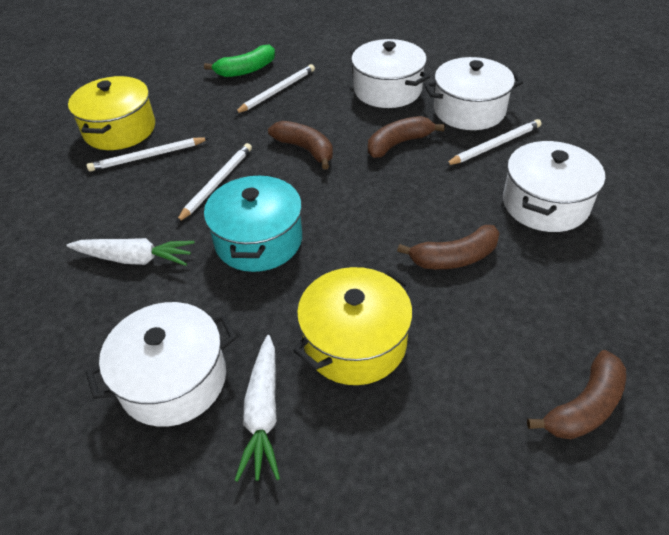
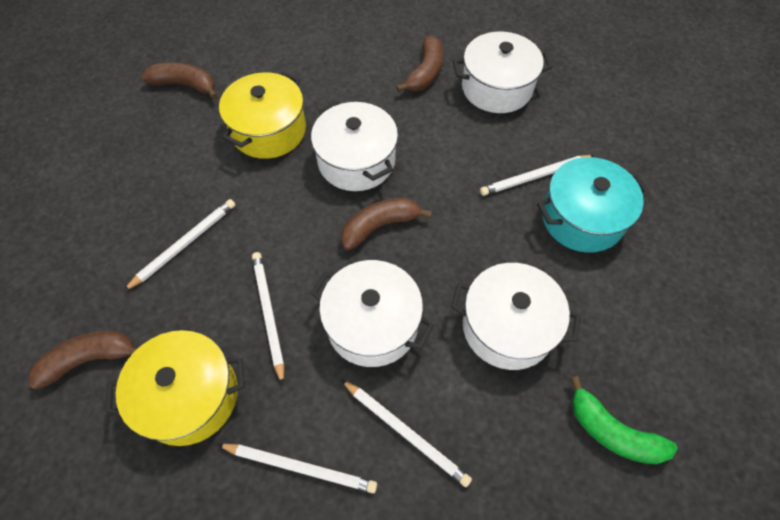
white carrot: [67,238,195,266] [235,335,280,482] = 2 -> none = 0
white pencil: [87,137,209,172] [176,143,252,223] [234,64,315,114] [445,119,541,165] = 4 -> [124,199,235,291] [217,444,377,493] [252,252,284,385] [341,379,472,487] [480,155,594,196] = 5

